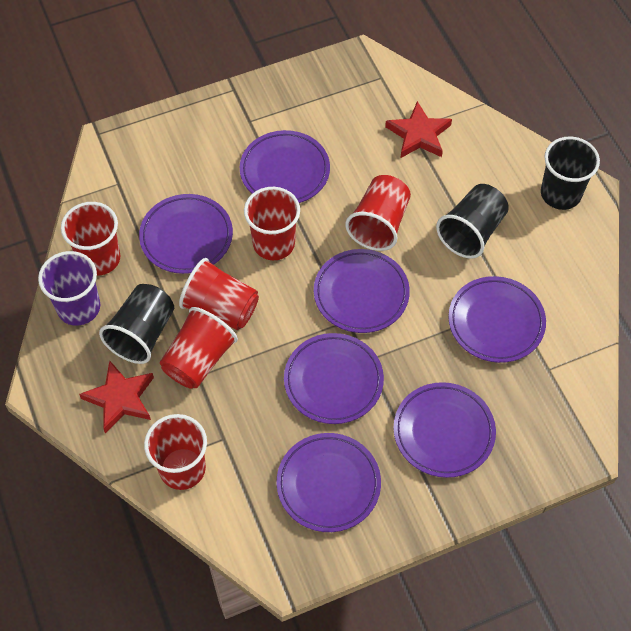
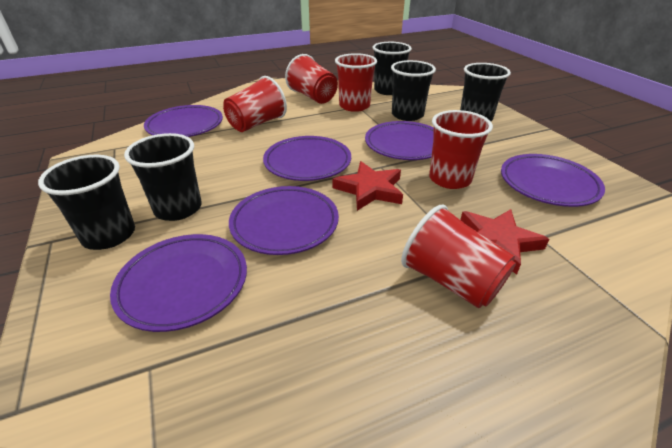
black cup: [99,284,174,364] [436,184,509,258] [541,137,600,210] = 3 -> [38,155,135,250] [124,133,202,221] [373,42,412,95] [391,60,436,121] [460,63,511,121] = 5
purple cup: [38,251,100,326] = 1 -> none = 0
purple plate: [139,194,233,274] [240,130,330,203] [276,433,381,532] [284,333,384,424] [314,249,410,333] [393,382,496,478] [448,276,546,363] = 7 -> [110,234,247,332] [144,105,223,137] [229,186,339,255] [263,136,351,181] [365,121,434,160] [501,154,605,207] = 6
red cup: [61,202,121,276] [144,414,207,490] [160,307,238,389] [179,258,259,330] [244,187,300,260] [345,175,411,251] = 6 -> [223,76,287,132] [285,54,338,104] [335,53,377,112] [401,204,516,308] [429,110,493,189] = 5

